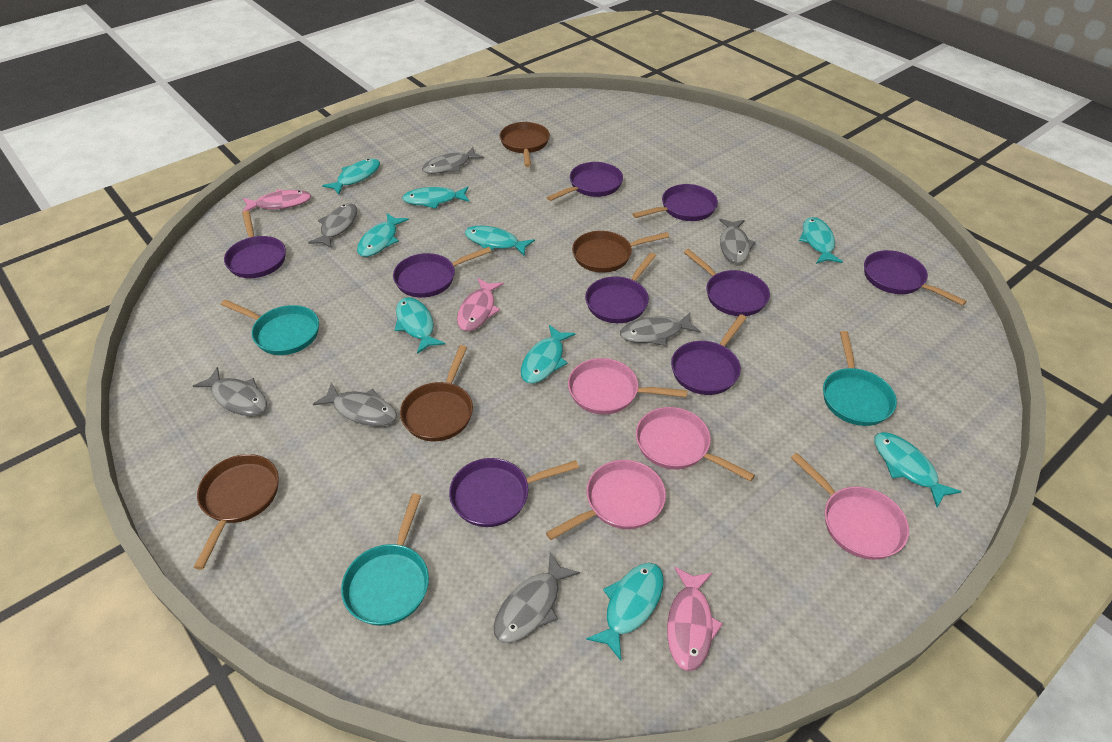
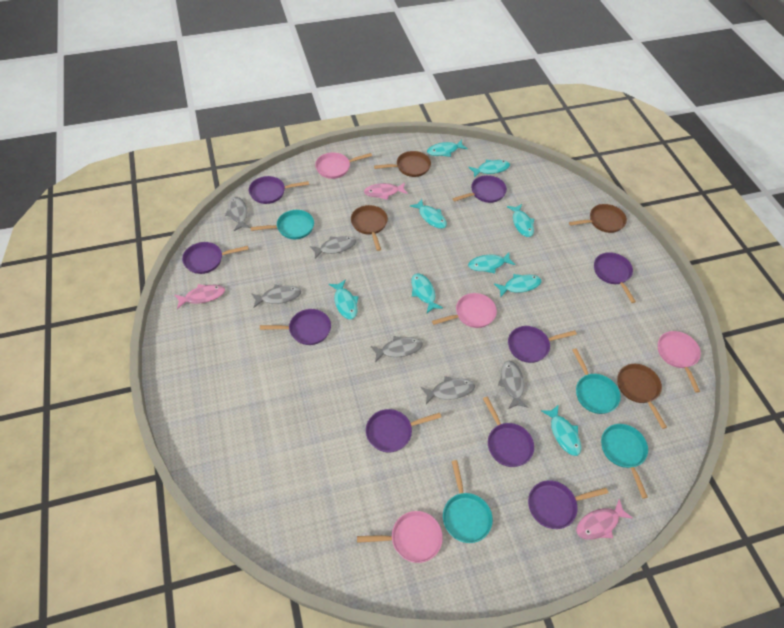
grey fish: [193,367,267,416] [308,203,357,248] [313,383,397,426] [422,147,484,174] [494,552,580,643] [620,312,701,346] [719,218,756,264] = 7 -> [225,197,251,231] [251,284,301,308] [310,236,356,259] [371,336,423,362] [421,376,475,404] [498,361,528,409] = 6
turquoise pan: [221,299,319,355] [341,493,429,626] [823,331,897,426] = 3 -> [251,210,314,239] [443,460,493,543] [572,348,621,414] [601,424,648,499] = 4

